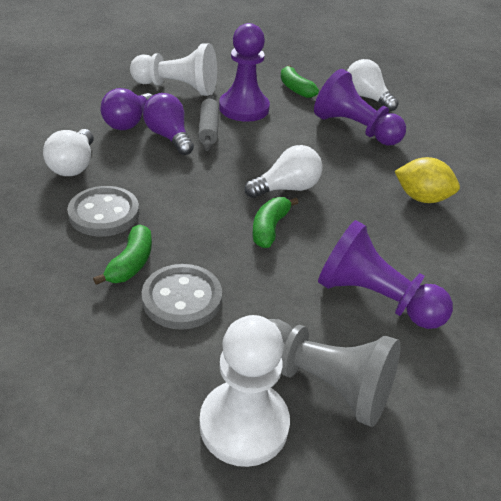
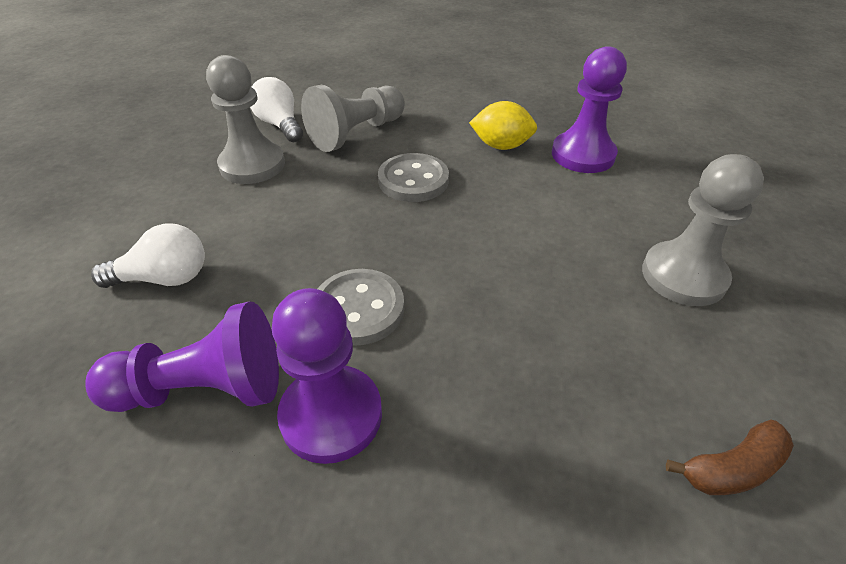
brown banana: none = 0 -> [666,420,794,495] = 1
green banana: [93,224,152,285] [253,197,299,248] [281,65,319,98] = 3 -> none = 0
grey pawn: [268,319,401,427] = 1 -> [206,55,285,184] [301,85,405,152] [642,154,764,306] = 3
grey rolling pin: [198,95,219,151] = 1 -> none = 0
purple light bulb: [100,88,153,130] [143,93,194,155] = 2 -> none = 0
white light bulb: [43,129,94,176] [245,145,323,198] [347,59,399,112] = 3 -> [91,223,205,288] [250,77,303,142] = 2
white pawn: [130,44,217,96] [199,315,290,467] = 2 -> none = 0

